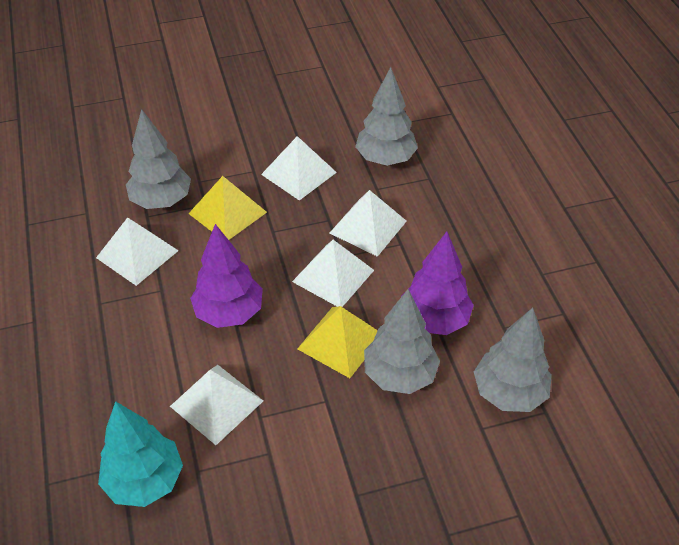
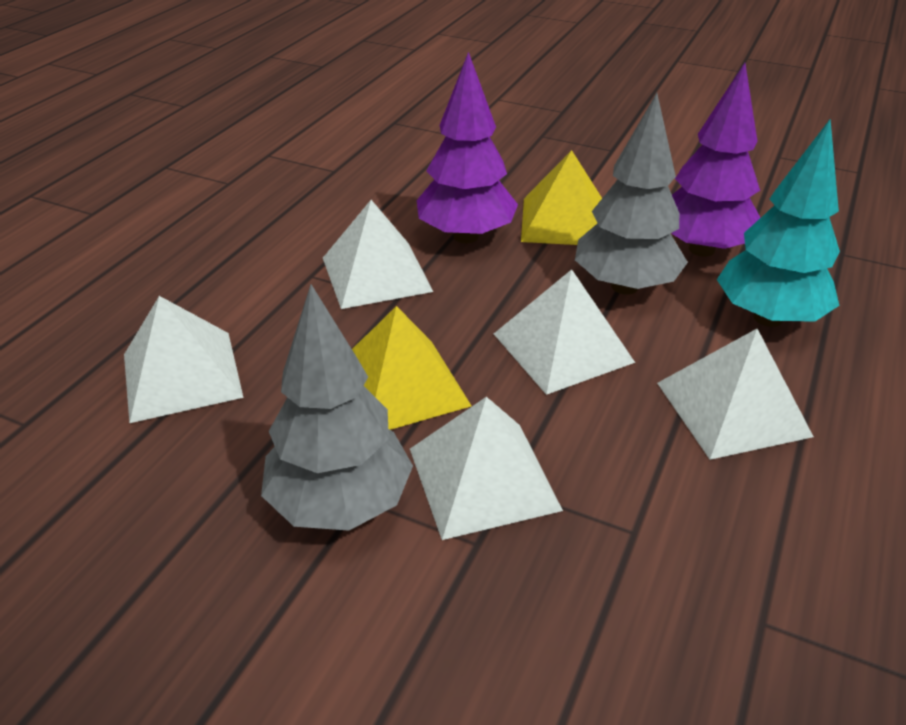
grey tree: [126,109,191,209] [355,67,418,166] [364,289,440,394] [474,308,552,412] = 4 -> [261,284,413,531] [575,93,688,295] = 2

